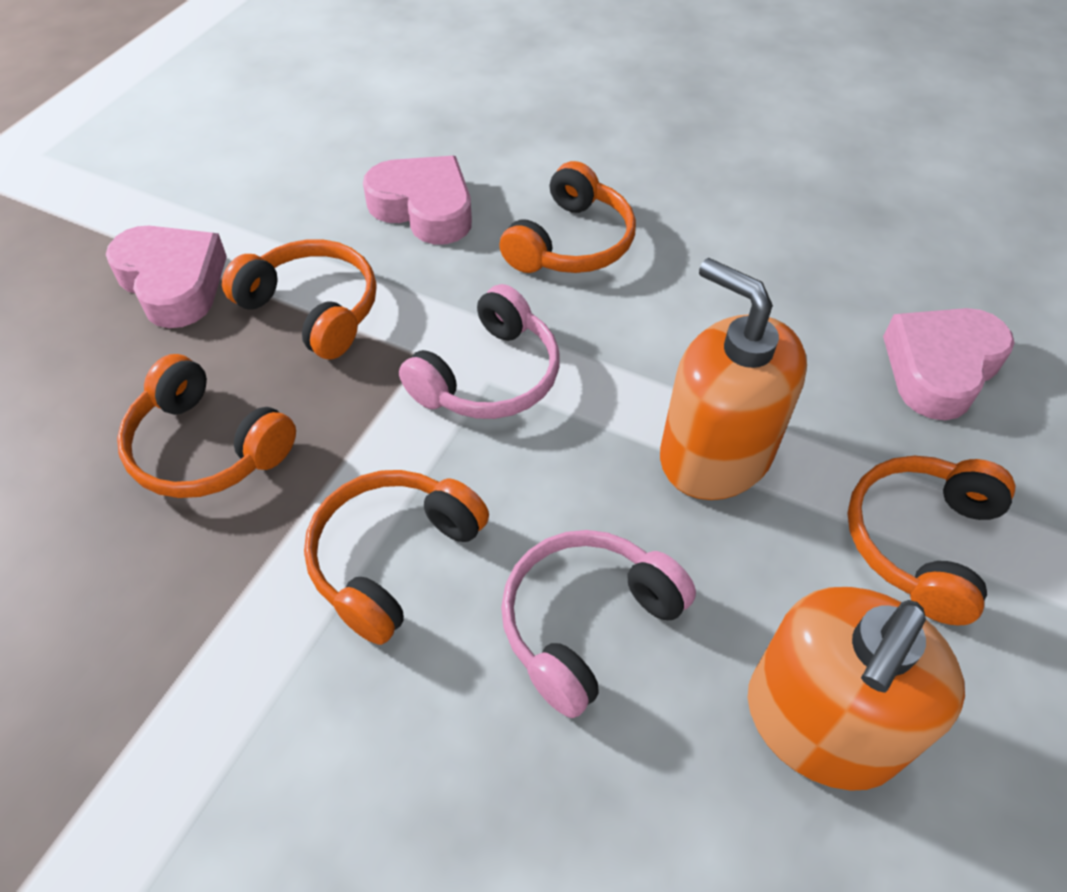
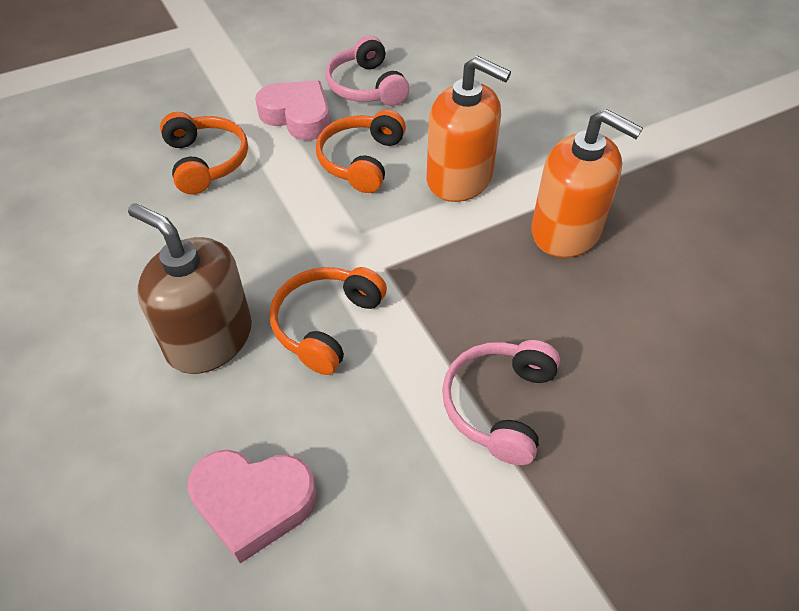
brown soap dispenser: none = 0 -> [128,203,252,374] = 1
orange headphones: [117,354,296,498] [222,239,376,359] [304,470,489,645] [499,161,636,273] [847,456,1015,626] = 5 -> [160,112,248,194] [270,267,387,375] [316,110,406,193] = 3
pink heart: [106,226,227,328] [363,156,472,244] [883,308,1015,420] = 3 -> [188,449,317,564] [255,81,330,140] = 2

